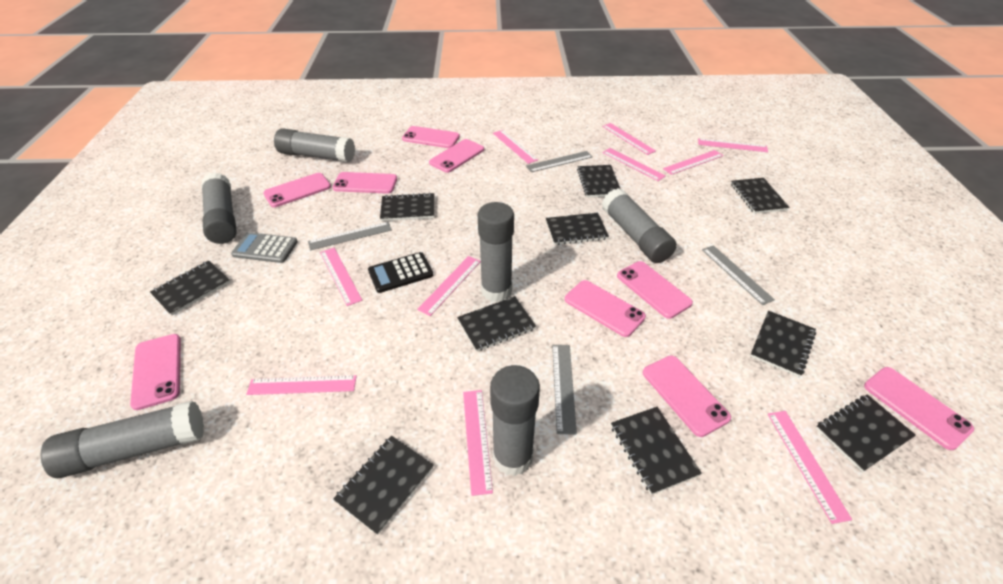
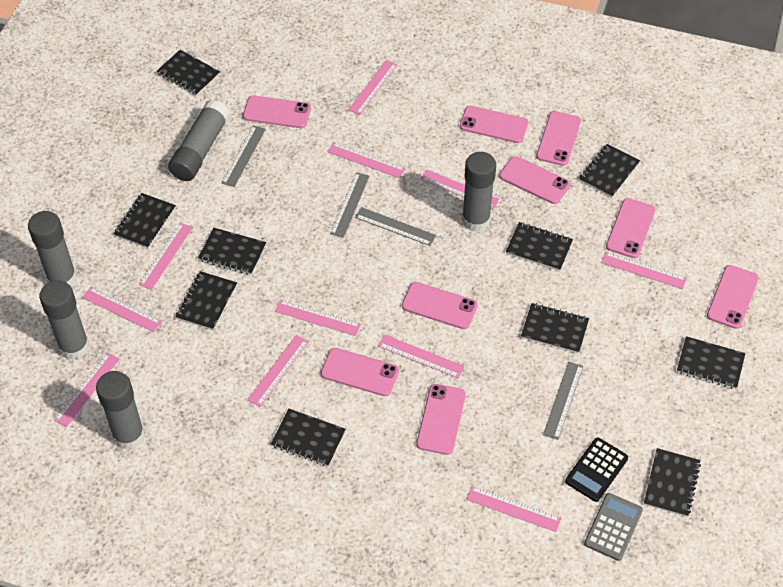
grey glue stick: [41,401,204,478] [201,172,237,244] [274,128,355,163] [478,202,514,302] [490,365,540,476] [602,188,677,263] = 6 -> [28,211,77,286] [39,280,89,360] [96,371,145,450] [168,100,230,181] [462,152,496,232] = 5
pink ruler: [246,375,357,395] [320,248,362,306] [417,256,481,316] [463,390,493,496] [493,130,538,164] [602,123,656,155] [602,148,666,181] [663,150,724,175] [698,138,768,152] [768,411,852,524] = 10 -> [54,353,119,427] [82,287,162,332] [139,223,193,290] [247,335,309,407] [275,300,361,336] [327,142,405,178] [348,60,397,115] [378,334,464,378] [420,169,499,209] [466,486,561,532] [601,252,687,289] = 11

